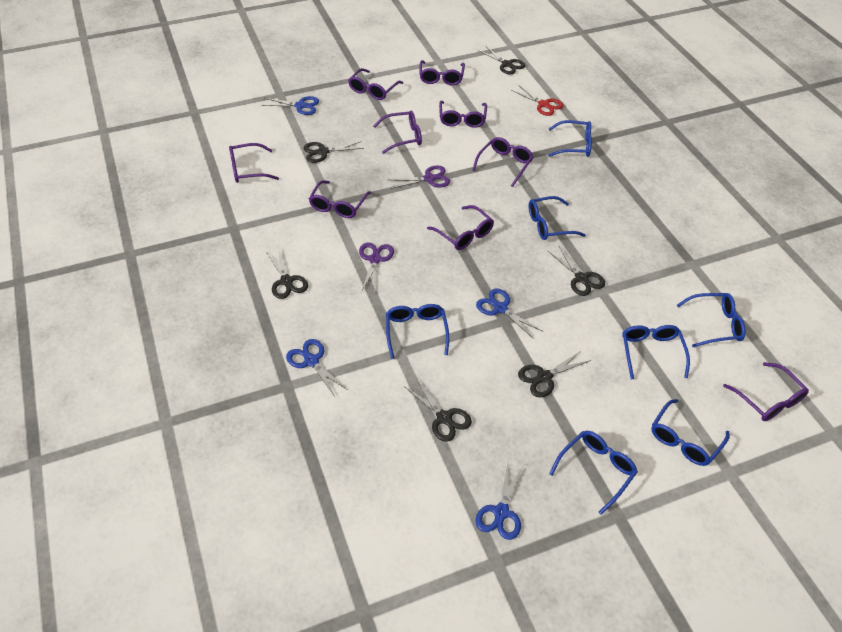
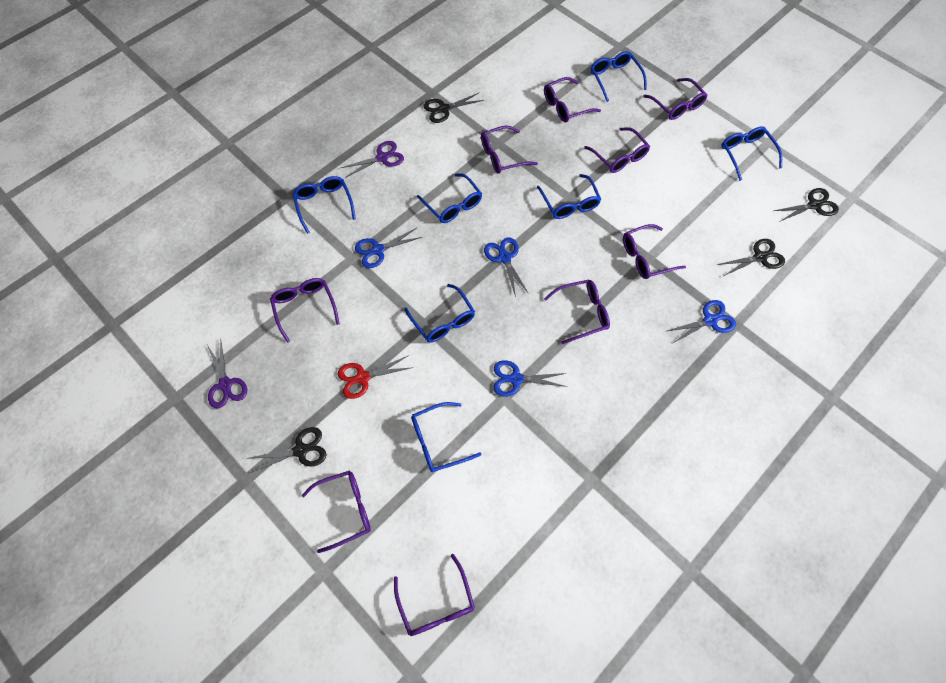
black scissors: [266,247,308,299] [303,141,364,163] [405,378,472,442] [478,46,526,75] [518,350,591,398] [548,246,605,296] = 6 -> [246,427,327,473] [423,92,484,123] [717,239,785,276] [774,188,839,222] = 4

